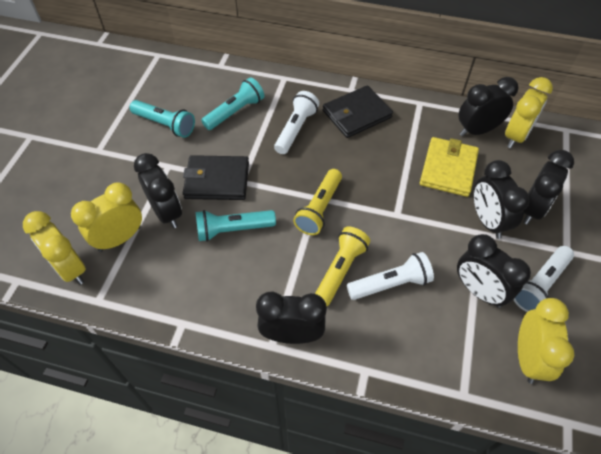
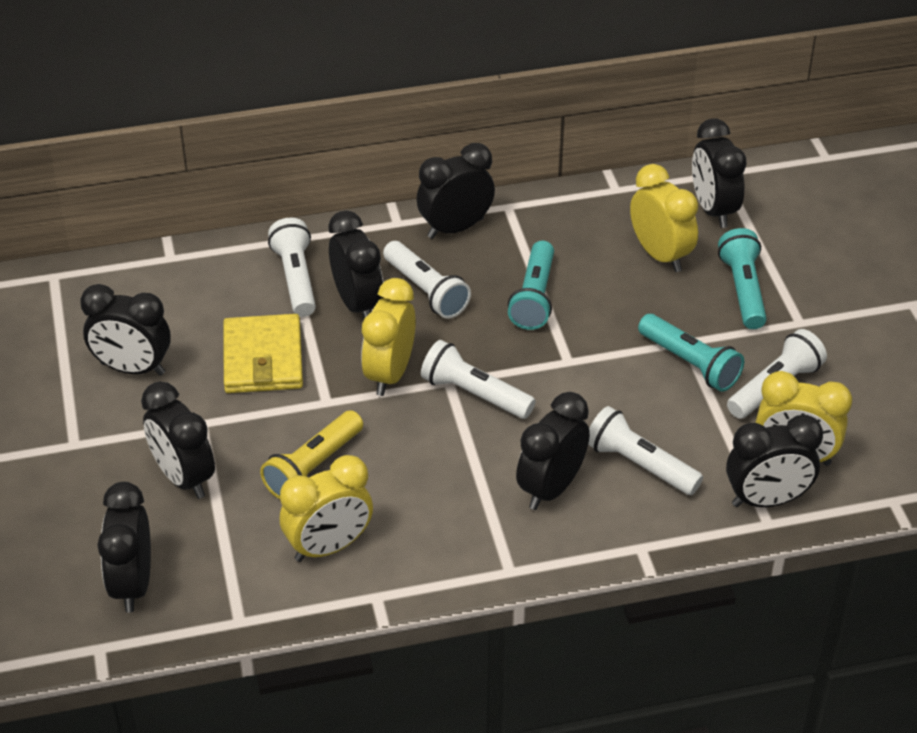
black clock: [134,153,182,228] [256,292,327,344] [457,234,531,308] [459,77,519,136] [473,160,530,239] [523,150,574,225] = 6 -> [80,284,171,376] [98,482,151,613] [141,382,215,499] [328,210,383,319] [416,143,495,239] [516,392,590,510] [692,118,747,228] [726,415,823,507] = 8
black wallet: [183,155,249,200] [323,85,393,138] = 2 -> none = 0
white flashlight: [274,91,319,154] [347,252,434,300] [513,246,574,312] = 3 -> [268,218,316,317] [383,241,471,319] [421,340,536,419] [588,406,703,495] [727,329,827,419] = 5
yellow flashlight: [293,169,342,235] [315,226,370,306] = 2 -> [260,410,363,499] = 1

